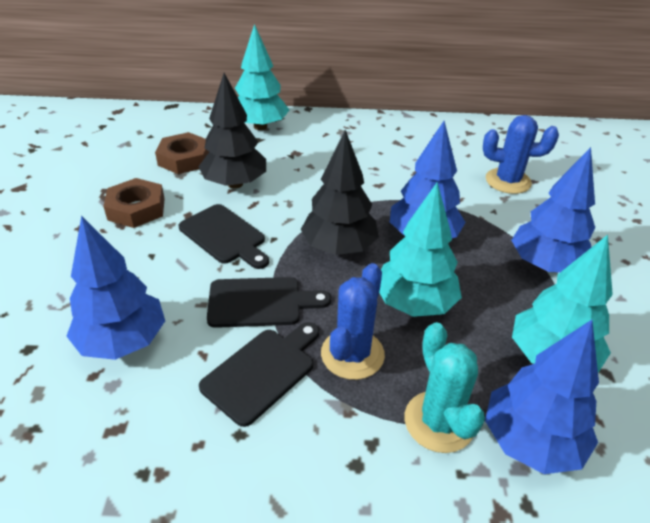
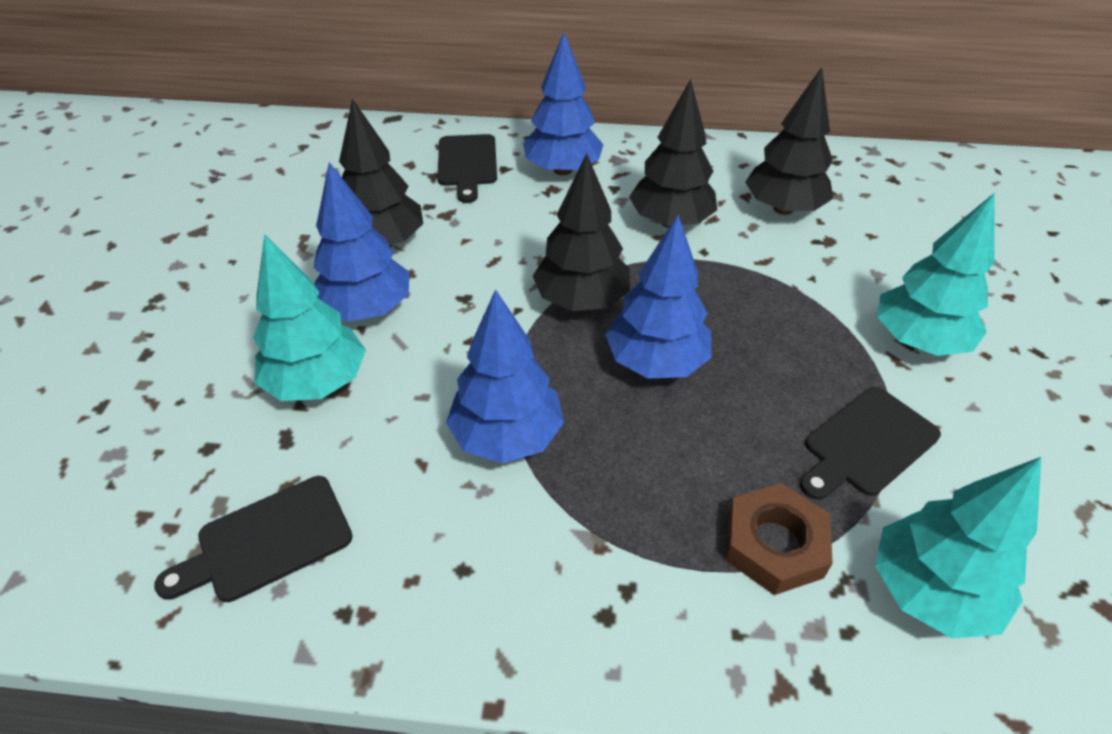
black tree: [198,73,266,189] [301,130,379,255] = 2 -> [339,98,423,247] [533,154,630,311] [629,79,717,228] [745,67,833,215] = 4
blue cactus: [321,263,385,380] [483,115,559,194] = 2 -> none = 0
brown nut: [103,178,165,228] [155,132,209,174] = 2 -> [726,483,833,595] = 1
turquoise cactus: [405,322,485,453] = 1 -> none = 0

